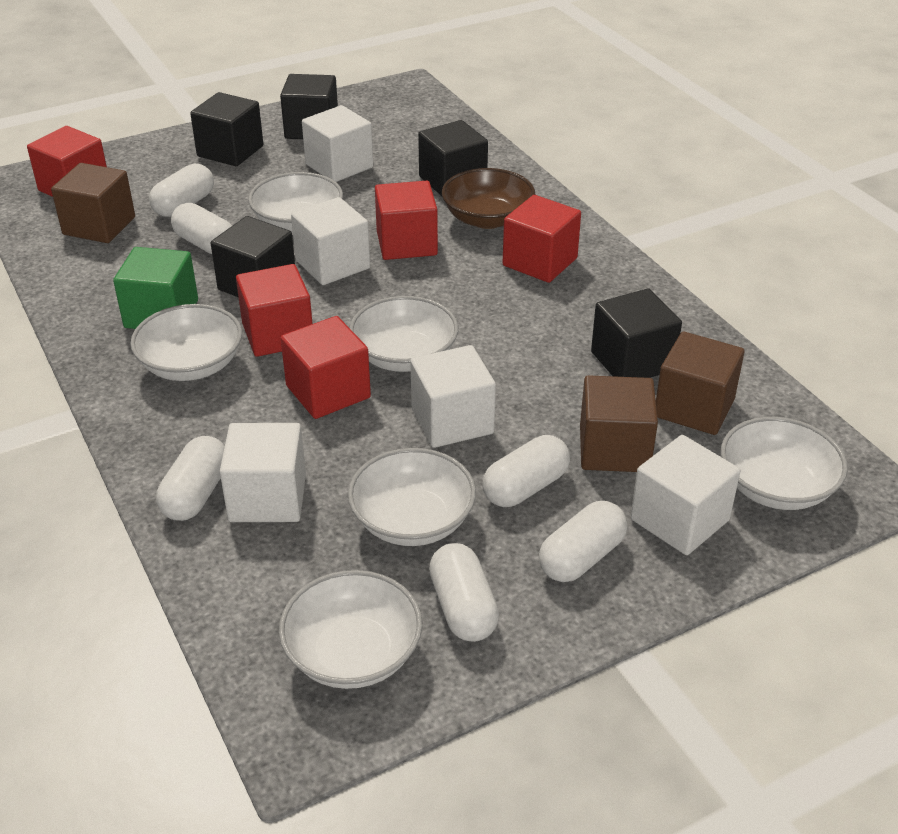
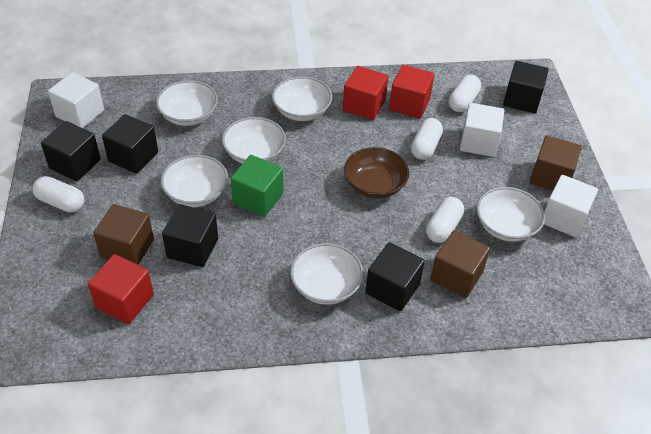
red cube: [27,126,107,197] [236,264,313,357] [281,316,371,419] [375,181,438,260] [503,195,581,283] = 5 -> [88,254,154,324] [343,66,389,120] [389,65,434,119] = 3
white capsule: [149,164,214,217] [156,436,225,521] [171,203,232,254] [429,543,499,642] [482,435,570,507] [539,501,627,582] = 6 -> [32,176,85,213] [411,118,443,160] [426,197,464,243] [449,75,481,112] = 4
white cube: [220,423,306,522] [291,197,370,285] [302,105,373,182] [410,345,496,448] [631,435,740,555] = 5 -> [48,72,104,128] [460,103,504,157] [544,175,598,237] = 3

